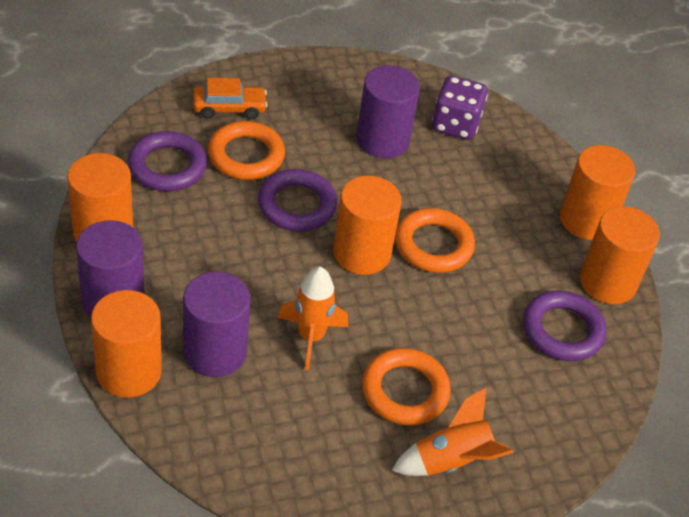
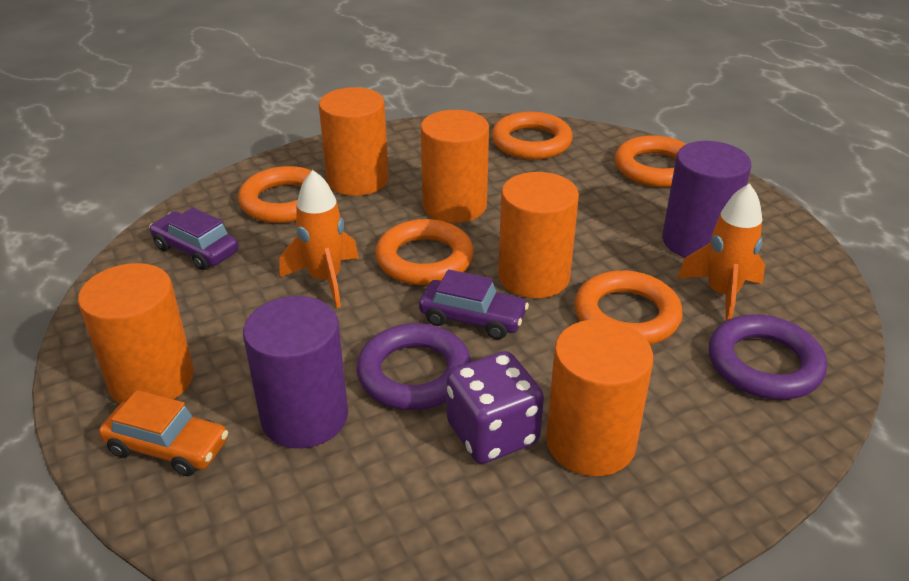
orange ring: [208,121,285,180] [362,348,451,425] [395,208,475,273] = 3 -> [238,166,312,223] [375,219,474,285] [492,111,573,160] [575,270,683,345] [615,135,686,187] = 5
purple car: none = 0 -> [149,207,239,270] [419,269,529,340] = 2
purple cylinder: [76,220,144,318] [183,272,251,377] [356,65,420,158] = 3 -> [243,296,348,448] [662,141,751,258] = 2
purple ring: [128,131,207,191] [258,169,337,231] [523,290,607,361] = 3 -> [356,323,472,410] [709,315,827,399] = 2

